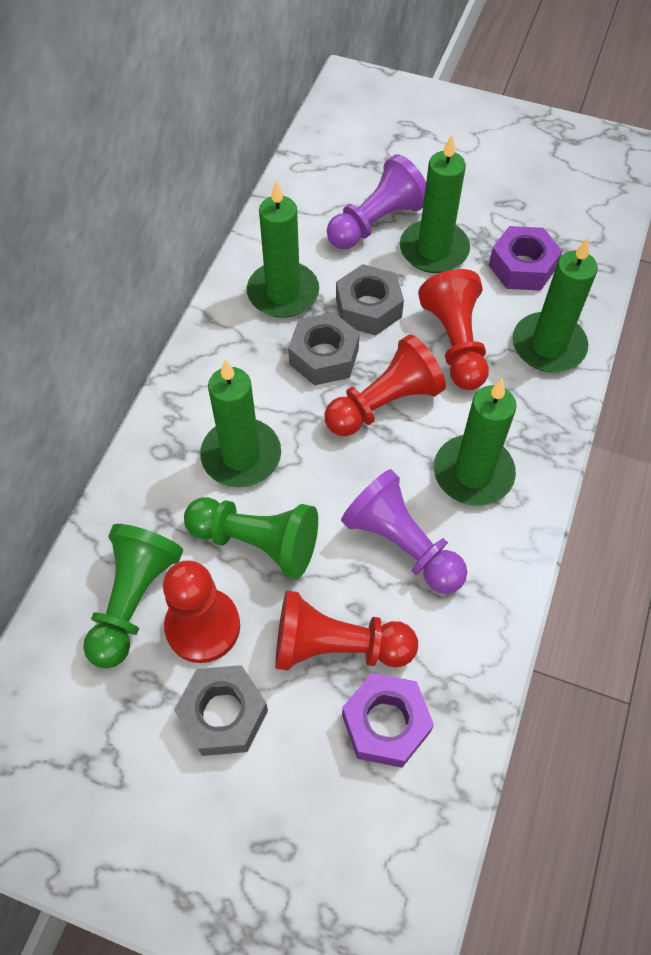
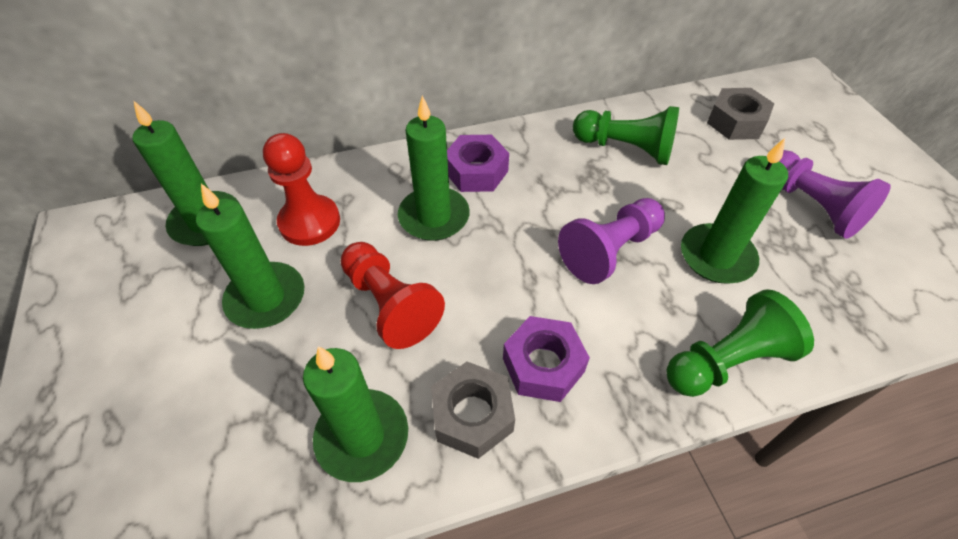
grey nut: [174,665,268,756] [288,312,360,385] [336,264,404,335] = 3 -> [431,362,515,459] [707,88,775,140] = 2
red pawn: [163,560,240,663] [275,590,418,670] [325,334,446,436] [418,269,489,390] = 4 -> [263,133,340,246] [341,242,445,349] = 2

